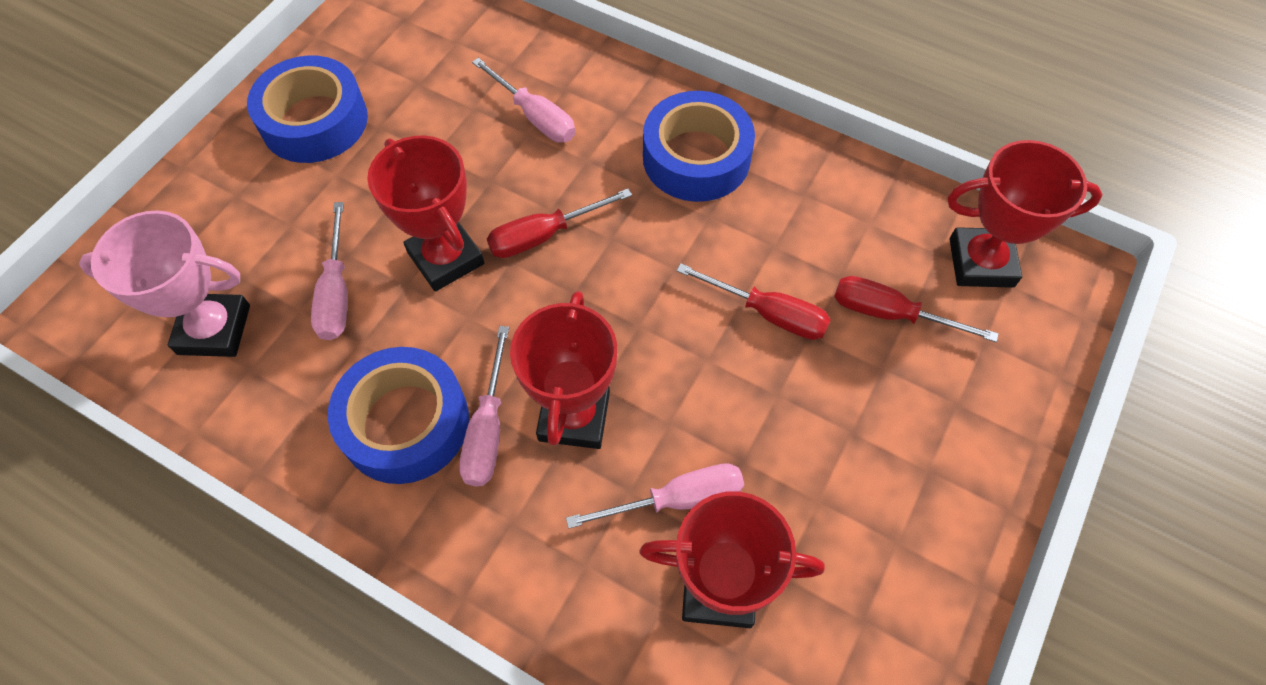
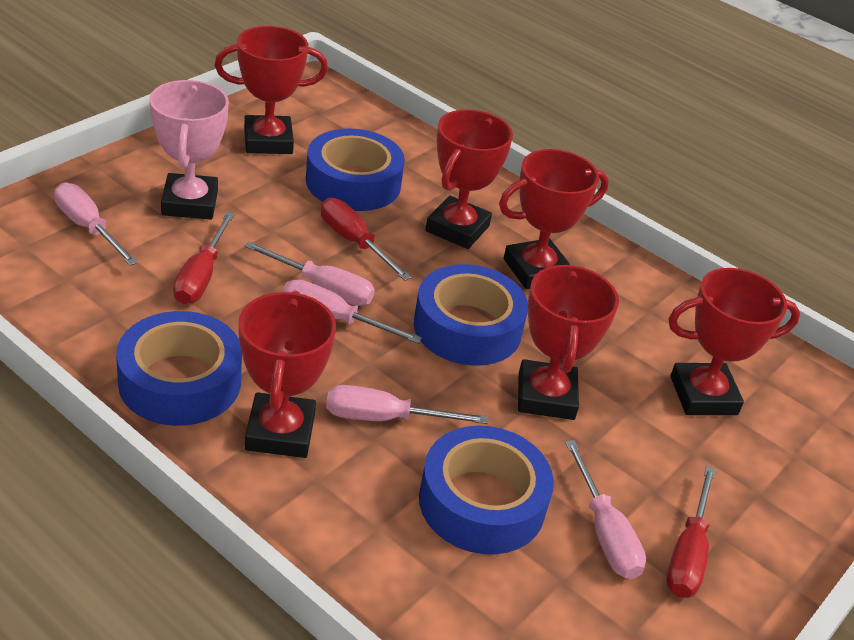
blue tape: [247,56,368,163] [328,347,469,484] [643,91,755,202] = 3 -> [116,311,242,426] [306,129,405,211] [414,264,528,366] [419,426,554,555] = 4
pink screwdriver: [311,202,347,340] [459,326,509,486] [472,58,575,142] [566,463,744,529] = 4 -> [54,182,138,266] [244,242,375,306] [282,279,422,344] [326,385,488,424] [565,440,646,579] = 5
red trophy: [367,135,484,291] [510,291,617,449] [639,491,825,628] [948,140,1102,288] = 4 -> [215,26,328,154] [238,291,336,458] [425,109,513,249] [499,149,609,289] [518,264,619,420] [668,268,800,415] = 6

